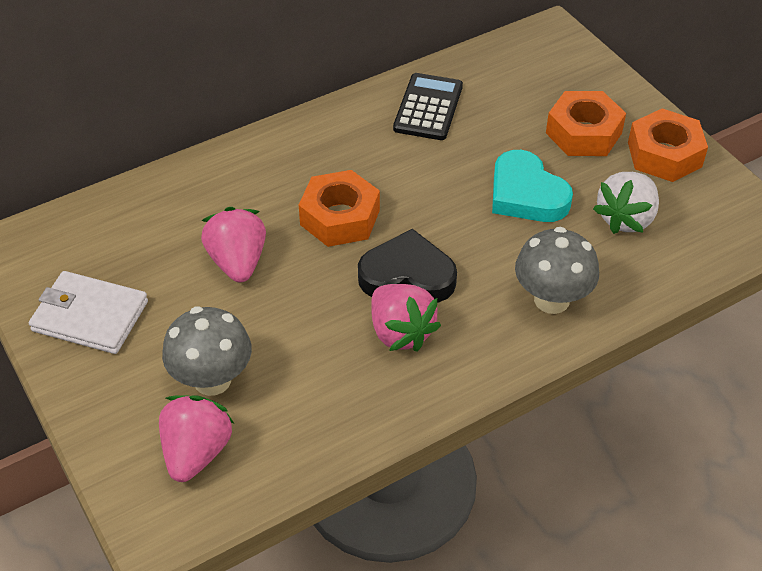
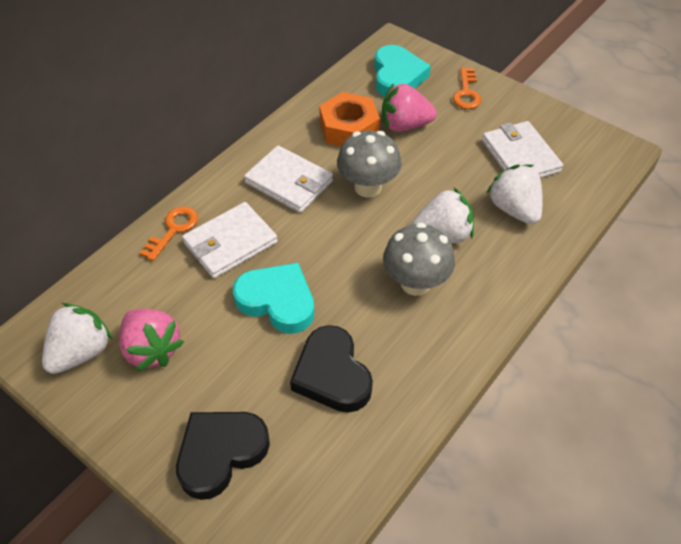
black calculator: [393,73,463,140] = 1 -> none = 0
black heart: [358,229,457,303] = 1 -> [176,412,270,500] [290,325,373,413] = 2
orange key: none = 0 -> [140,207,198,261] [453,67,481,109] = 2
orange nut: [299,170,380,247] [546,91,626,156] [628,108,708,182] = 3 -> [319,92,380,146] = 1
pink strawberry: [159,395,235,482] [201,207,266,282] [371,284,441,352] = 3 -> [119,309,184,371] [382,83,437,132] = 2
turquoise heart: [492,150,573,222] = 1 -> [233,263,314,334] [374,45,431,97] = 2
white strawberry: [593,172,659,234] = 1 -> [42,303,113,374] [411,188,474,243] [487,165,543,224] = 3
white wallet: [29,271,148,354] = 1 -> [182,202,278,278] [244,145,333,213] [482,121,563,178] = 3

